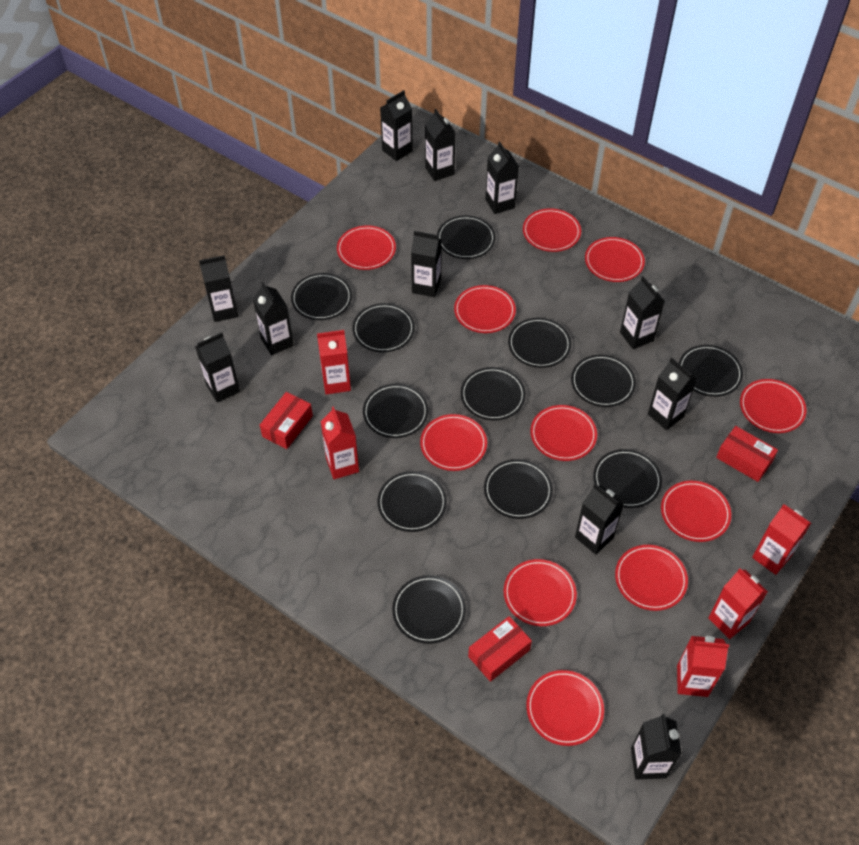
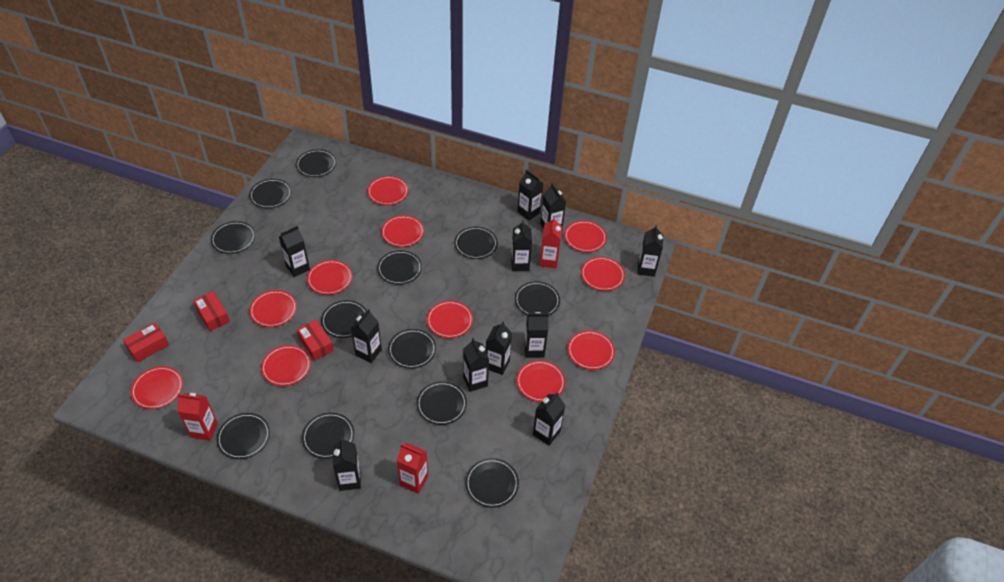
red carton: [317,330,351,394] [320,406,359,479] [677,636,729,697] [708,568,768,639] [752,504,811,575] = 5 -> [177,393,218,441] [397,443,428,494] [539,217,562,268] = 3

